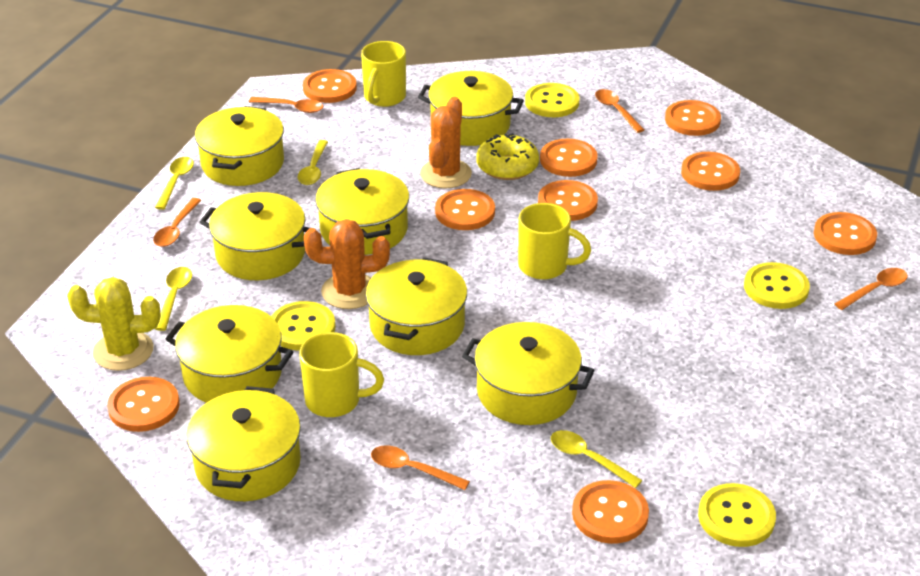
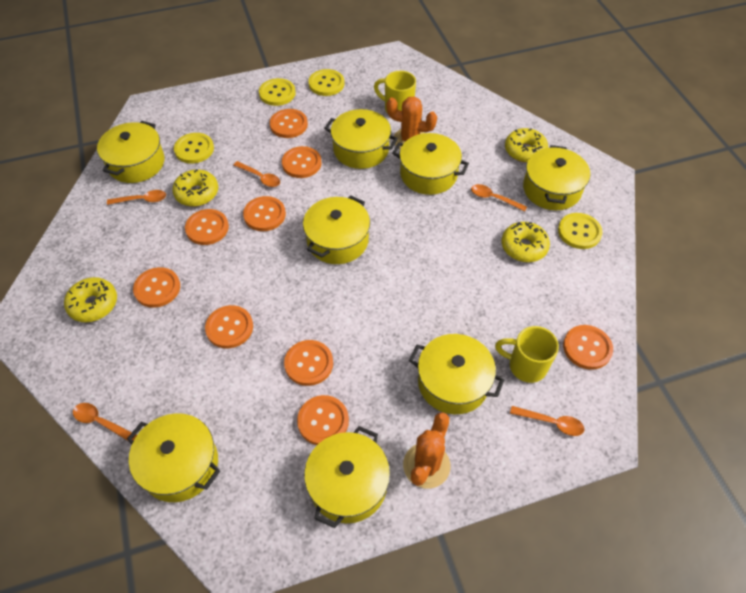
yellow cactus: [67,277,161,371] = 1 -> none = 0
yellow donut: [476,133,539,180] = 1 -> [64,277,117,322] [172,169,218,207] [502,222,550,262] [505,128,548,163] = 4
yellow mug: [299,332,384,417] [361,41,406,107] [518,203,591,280] = 3 -> [374,71,416,112] [495,326,559,383] = 2
yellow spoon: [155,157,194,210] [155,267,192,331] [298,140,328,185] [551,430,642,488] = 4 -> none = 0

